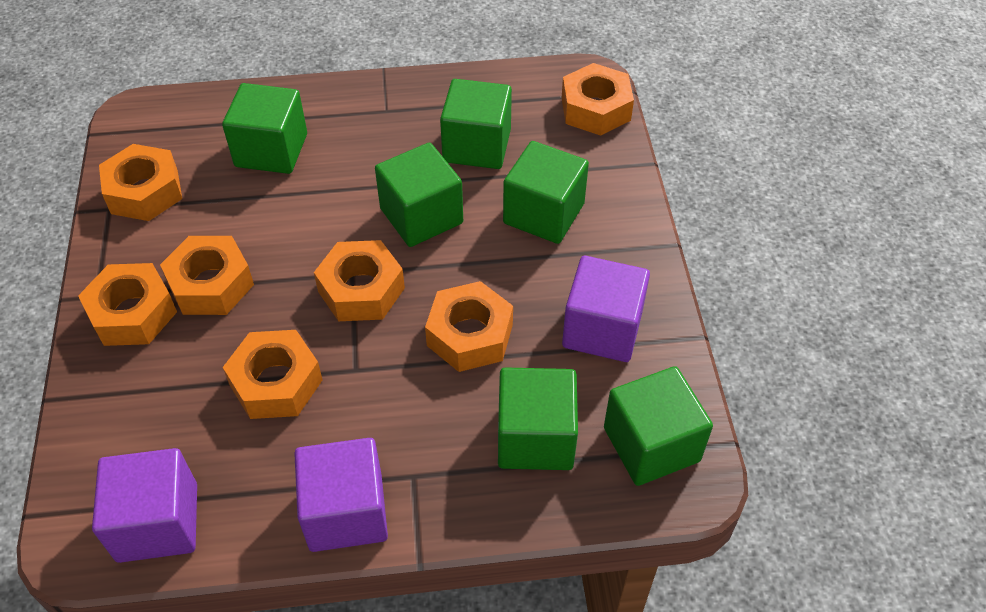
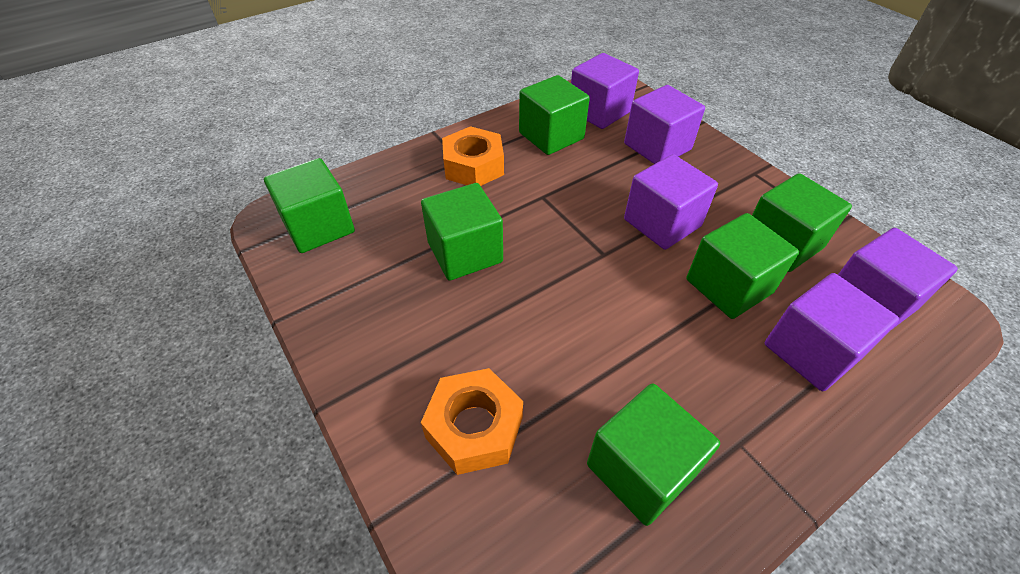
orange nut: [78,263,177,346] [99,144,182,221] [160,236,254,315] [223,330,322,419] [314,240,405,321] [425,281,513,372] [562,63,634,136] = 7 -> [421,368,523,475] [442,126,504,186] = 2
purple cube: [92,448,197,563] [294,438,388,552] [562,256,650,362] = 3 -> [571,53,639,129] [624,85,705,164] [624,154,718,250] [765,273,899,391] [838,228,958,331] = 5

